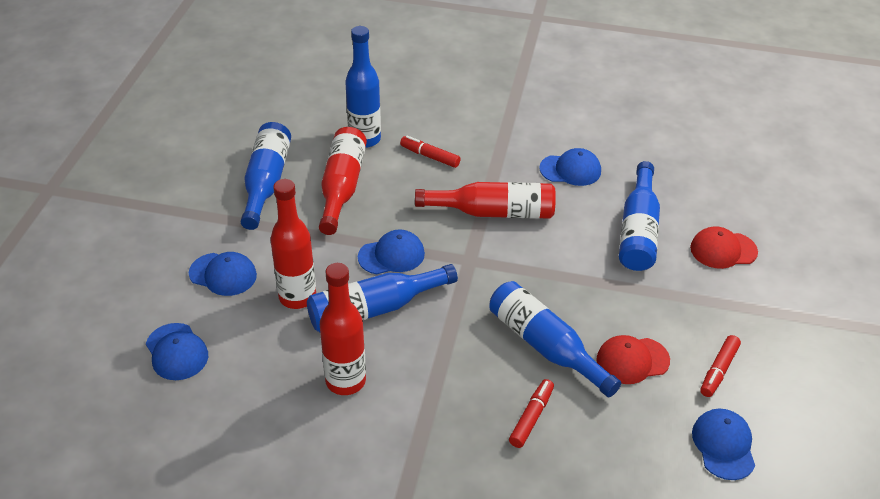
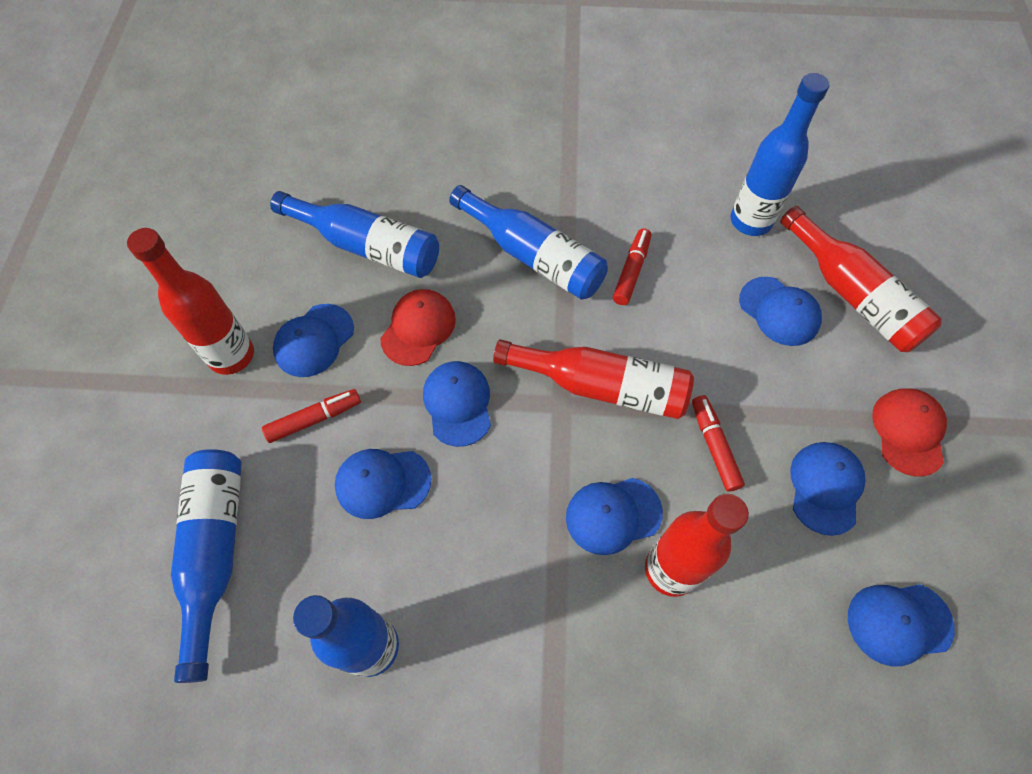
blue cap: [146,323,208,380] [189,252,257,296] [358,229,425,275] [539,148,601,186] [692,409,755,480] = 5 -> [273,304,354,377] [335,449,431,519] [423,361,491,447] [566,478,663,555] [739,277,822,346] [790,442,865,536] [848,584,955,666] = 7

